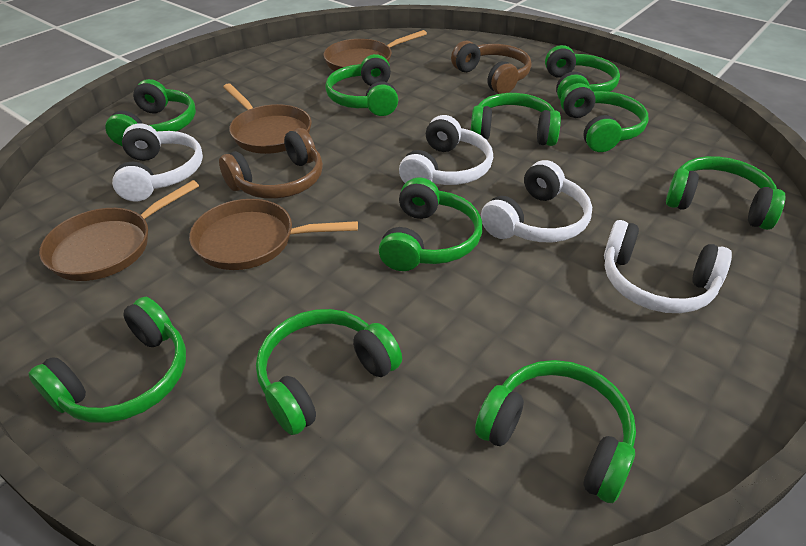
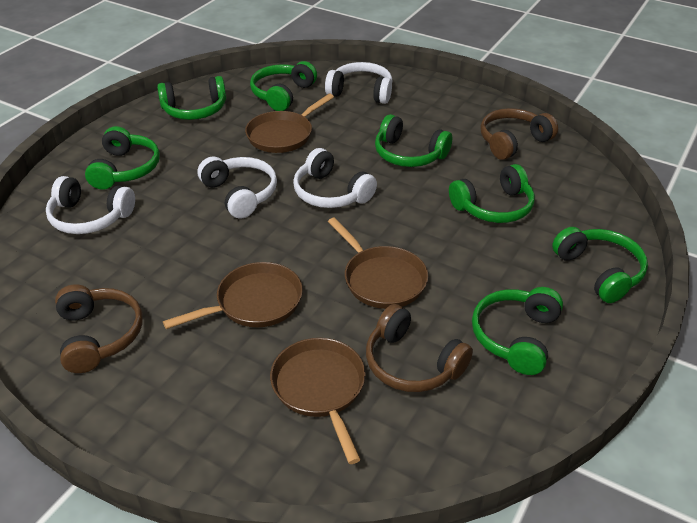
brown headphones: [219,128,323,199] [451,41,531,94] = 2 -> [55,284,143,373] [366,304,473,392] [480,108,558,160] = 3
green headphones: [28,297,186,423] [105,79,196,146] [256,309,402,435] [325,54,398,116] [379,178,482,271] [471,93,561,146] [475,360,636,503] [545,45,620,101] [560,83,649,152] [666,156,785,230] = 10 -> [85,126,160,190] [157,76,226,120] [250,61,317,111] [375,114,452,167] [449,164,535,223] [472,287,563,375] [552,227,648,303] = 7

